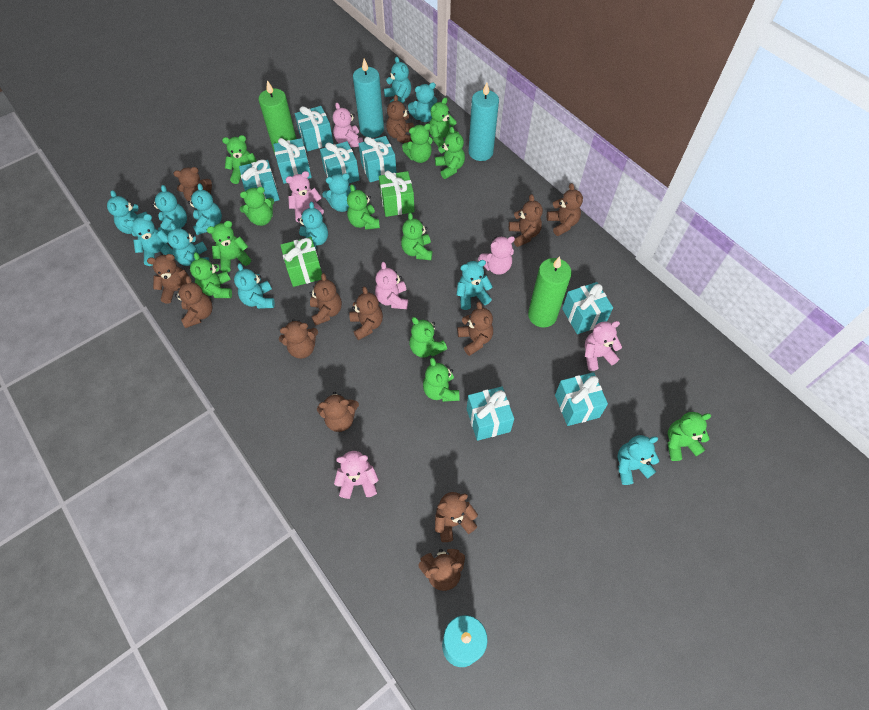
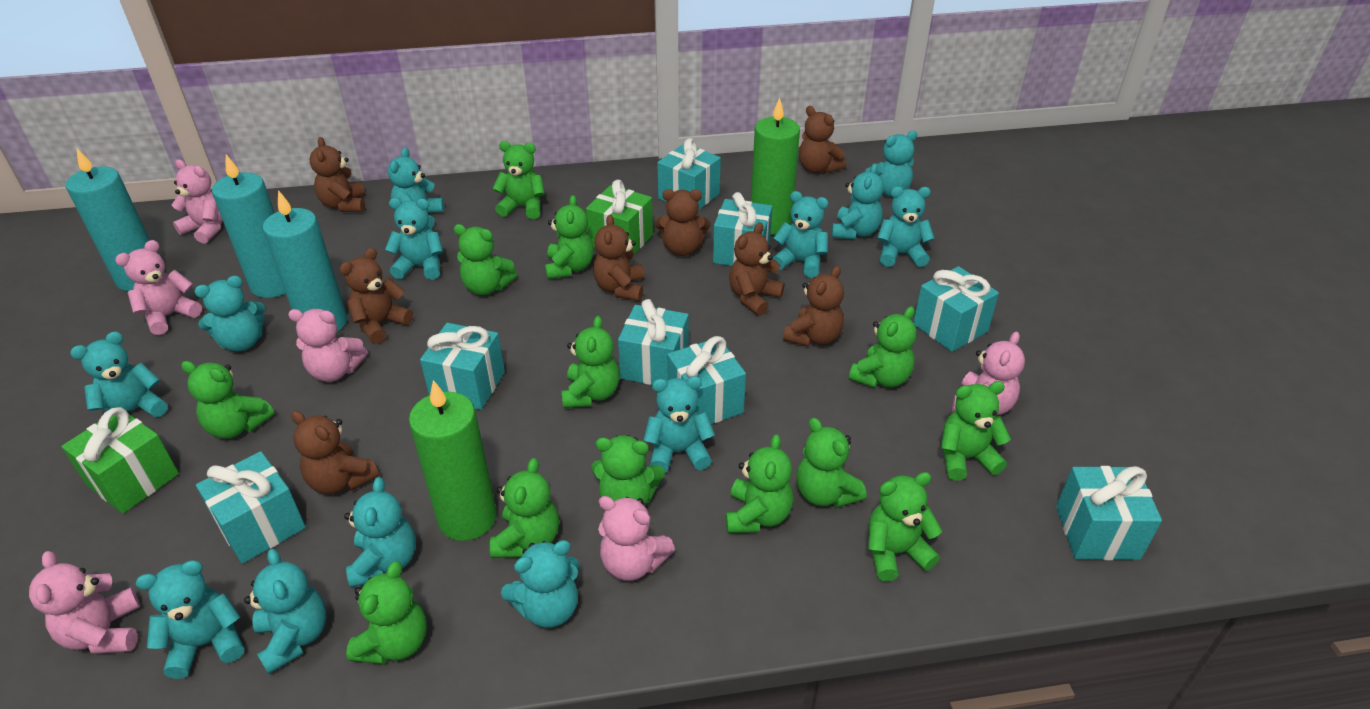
brown teddy bear: [147,254,188,304] [173,167,212,201] [175,276,213,328] [279,319,318,359] [310,273,342,326] [317,392,359,432] [350,286,383,340] [386,95,414,143] [419,549,465,591] [435,492,478,542] [457,302,493,356] [509,194,543,247] [547,183,583,236] = 13 -> [291,411,379,494] [310,137,365,212] [339,248,413,344] [593,215,644,301] [655,189,711,256] [729,223,785,316] [783,266,844,347] [799,106,846,174] = 8
green teddy bear: [190,252,232,298] [207,221,251,272] [222,135,257,184] [240,187,274,226] [347,184,380,230] [401,212,432,260] [402,123,433,163] [409,317,447,358] [423,357,460,402] [429,97,459,147] [435,126,465,179] [668,412,711,461] = 12 -> [181,361,274,439] [346,561,427,664] [454,224,517,295] [490,458,559,558] [492,141,545,219] [545,195,594,279] [562,316,620,408] [591,435,665,503] [726,434,793,533] [796,418,867,508] [849,306,916,388] [868,472,942,581] [941,381,1011,481] = 13
turquoise teddy bear: [107,190,147,237] [126,214,173,266] [152,185,187,235] [167,223,210,266] [188,183,222,235] [234,263,275,309] [298,202,328,249] [322,173,356,212] [384,57,411,103] [408,82,437,122] [457,260,493,310] [618,435,659,485] = 12 -> [70,332,168,417] [136,560,244,679] [194,276,265,351] [244,549,326,674] [344,477,416,588] [385,198,443,280] [388,147,444,229] [501,540,579,628] [643,376,715,472] [773,191,829,278] [832,163,884,239] [865,130,917,197] [877,187,935,267] = 13

